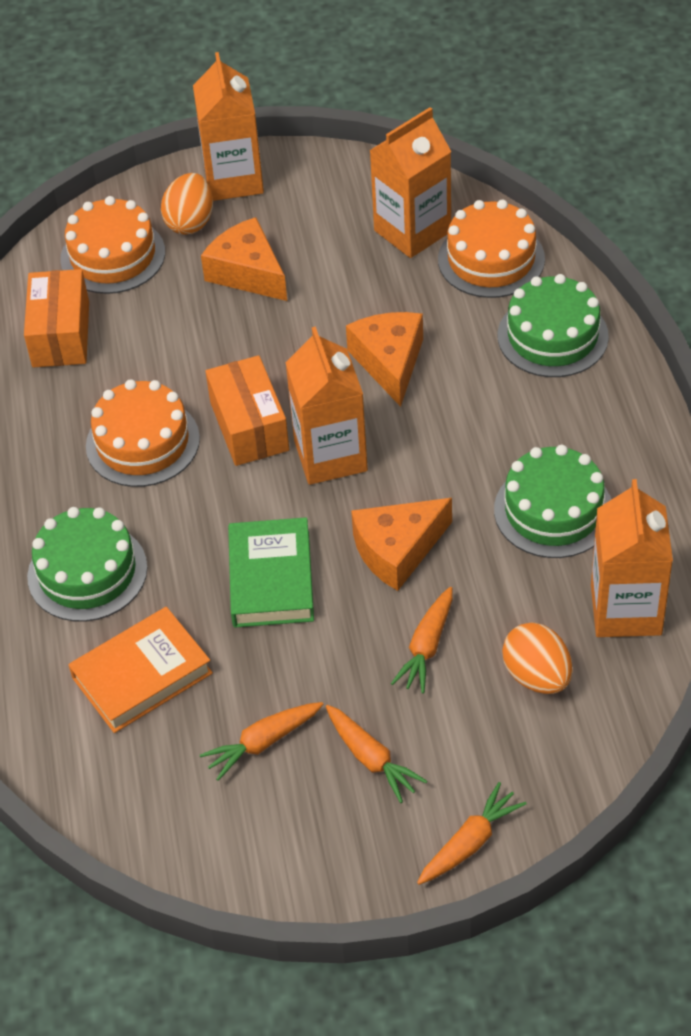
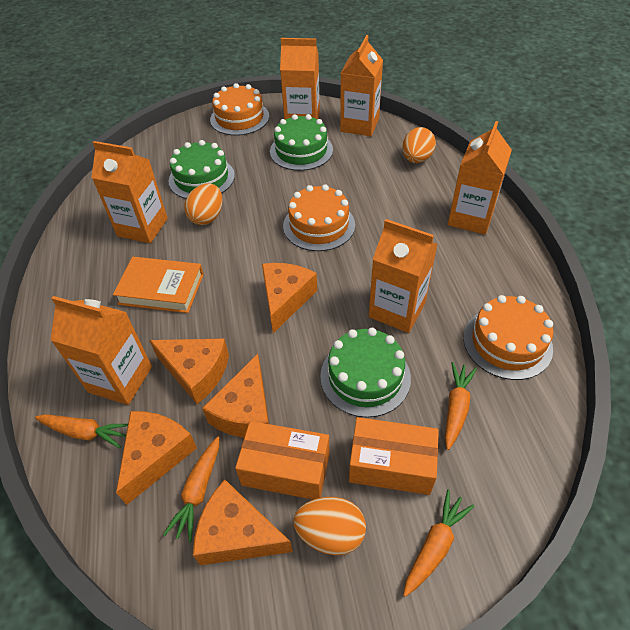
green book: [228,517,314,628] = 1 -> none = 0
orange carton: [193,52,264,201] [286,327,368,485] [369,107,451,258] [591,479,673,637] = 4 -> [51,296,152,405] [91,141,168,243] [280,38,320,119] [340,35,383,136] [369,219,438,333] [448,121,512,235] = 6
orange cheese: [201,217,287,301] [346,312,423,407] [351,498,452,591] = 3 -> [116,411,197,505] [149,339,229,404] [193,479,293,565] [202,354,269,438] [262,263,317,333] = 5
orange egg: [161,173,213,235] [502,623,572,694] = 2 -> [184,183,223,225] [293,497,366,555] [402,127,436,163] = 3

